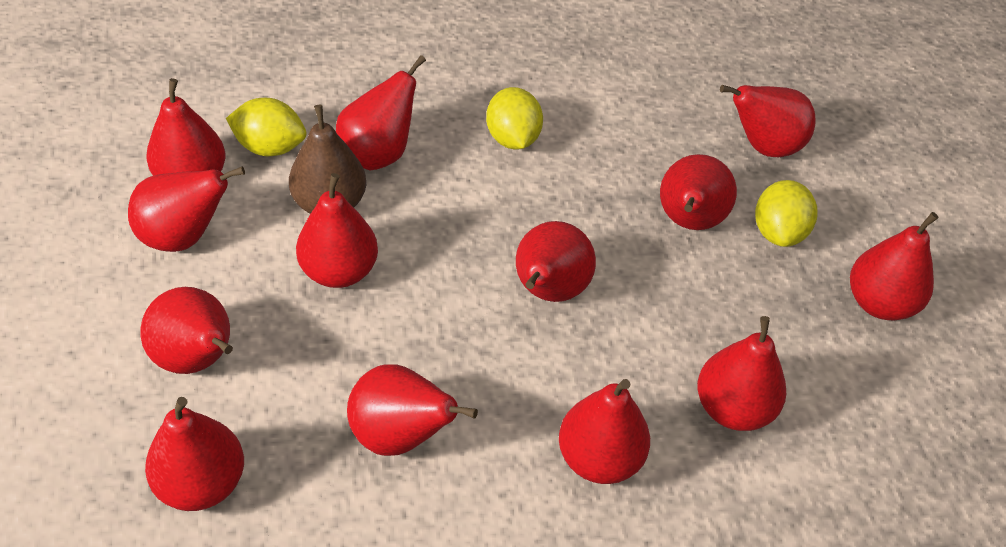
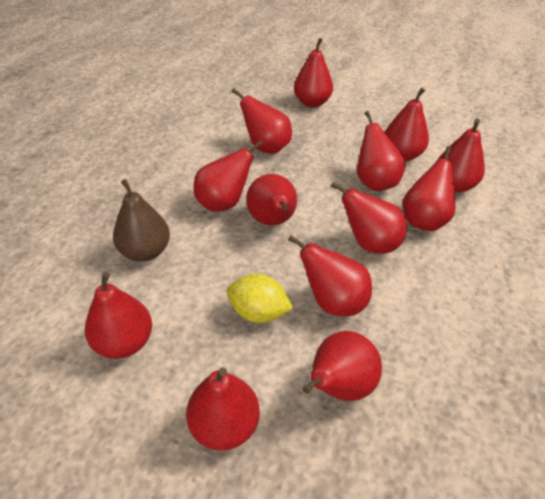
yellow lemon: [226,98,306,156] [486,87,543,149] [755,180,817,247] = 3 -> [227,274,293,323] = 1

